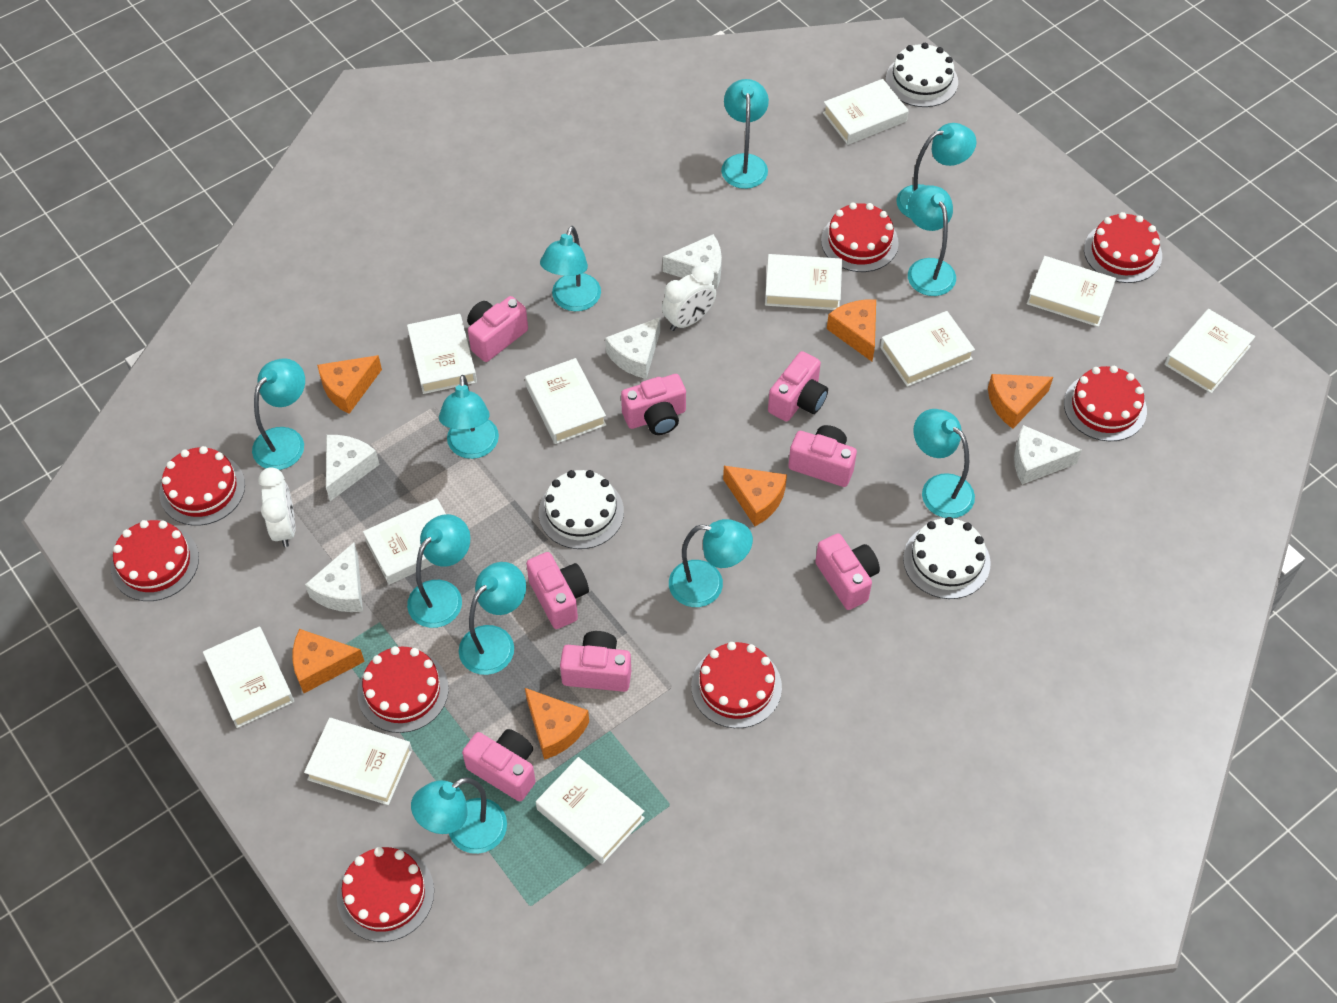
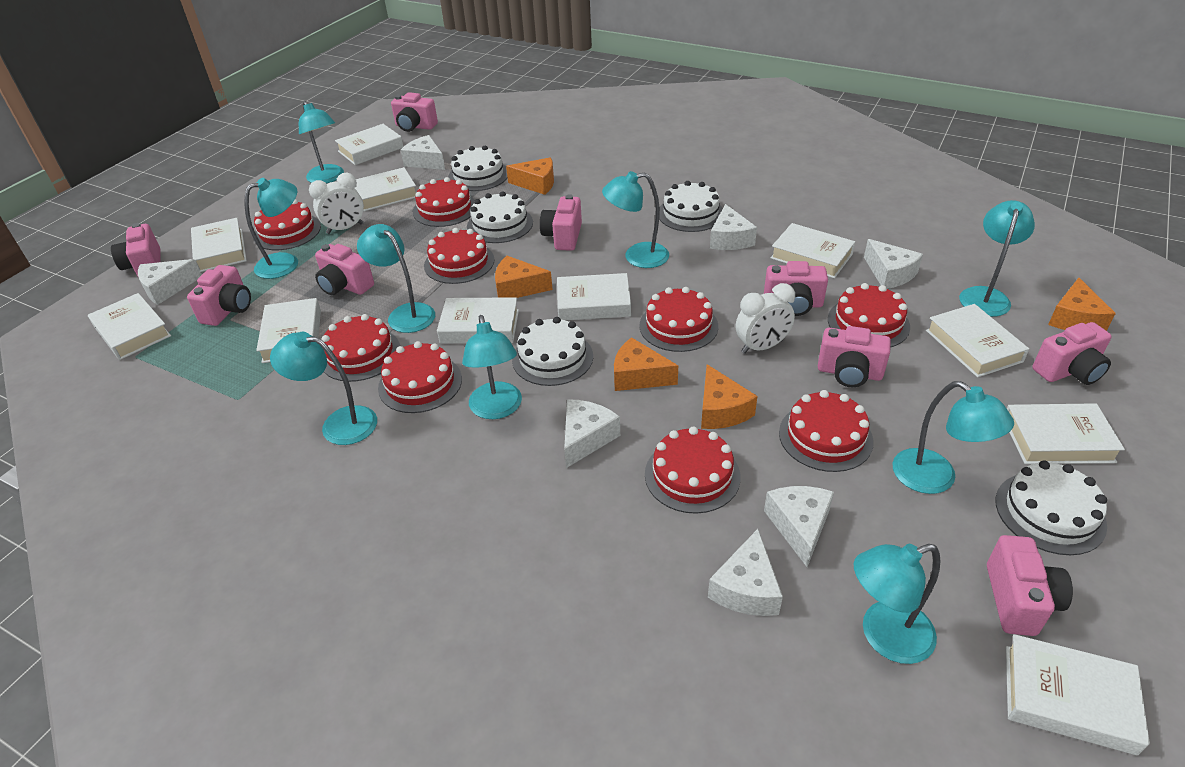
orange cheese: [292,629,365,693] [317,355,382,414] [525,688,589,760] [723,466,787,526] [827,299,876,361] [988,374,1053,429] = 6 -> [495,256,553,298] [506,157,554,195] [614,337,678,391] [701,364,758,429] [1048,278,1116,331] = 5
pink camera: [462,729,536,801] [467,296,528,362] [526,552,589,629] [560,631,631,692] [621,374,686,435] [768,351,828,422] [788,425,857,487] [815,534,880,610] = 8 -> [111,223,161,278] [187,265,251,326] [315,244,374,295] [391,92,438,132] [540,194,582,251] [764,261,828,316] [818,326,891,387] [987,535,1073,636] [1032,322,1112,385] = 9
red cake: [111,520,199,601] [159,446,245,526] [337,847,434,942] [357,646,449,733] [691,642,782,728] [821,203,899,272] [1064,366,1147,441] [1084,212,1162,283] = 8 -> [253,199,321,250] [322,314,400,382] [378,341,462,413] [413,177,475,227] [424,228,494,284] [639,287,718,352] [645,426,741,514] [779,390,874,472] [828,283,910,347] = 9
turquoise lamp: [252,358,305,470] [407,514,471,628] [411,777,507,854] [439,375,499,459] [459,562,526,675] [540,226,601,311] [669,519,753,607] [721,79,769,189] [897,123,976,218] [908,185,956,296] [913,409,975,518] = 11 -> [245,178,298,279] [270,332,377,445] [299,101,344,184] [357,224,435,333] [462,315,522,419] [602,171,669,268] [854,544,940,664] [893,381,1014,494] [959,200,1035,317] = 9
white cake: [539,470,624,549] [886,43,958,107] [903,517,991,599] = 3 -> [448,146,508,191] [467,191,533,243] [512,317,593,386] [659,181,723,232] [995,460,1107,555] = 5
white cheese: [305,542,363,612] [326,435,380,501] [605,317,660,379] [663,234,722,289] [1014,425,1082,485] = 5 -> [138,259,201,305] [401,135,445,170] [564,399,620,468] [708,529,783,616] [710,204,757,250] [764,486,834,567] [864,239,923,289] = 7

